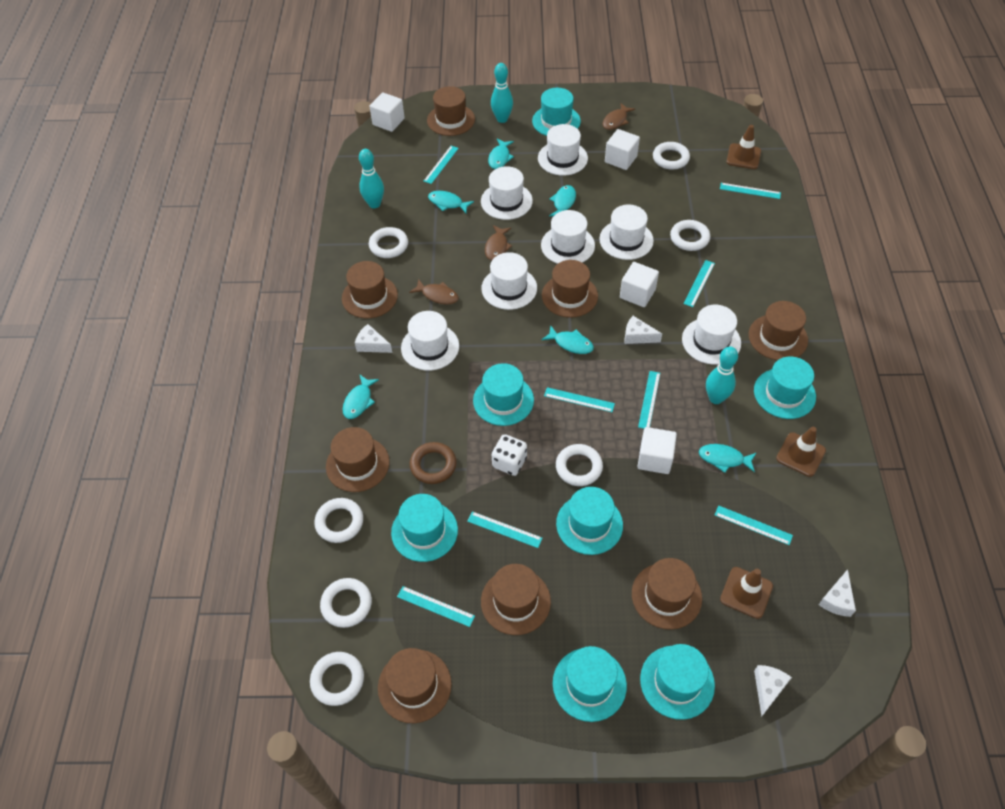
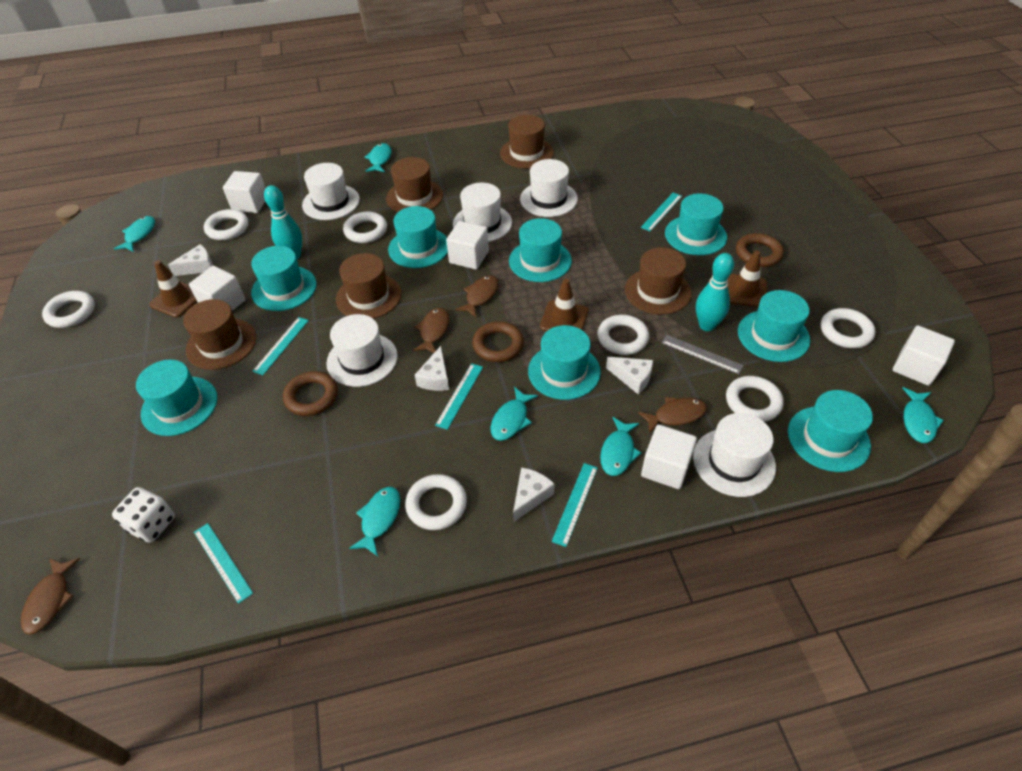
brown fish: [409,279,459,305] [485,225,512,260] [603,103,635,130] = 3 -> [21,558,80,635] [413,308,449,353] [455,275,499,317] [638,397,707,433] = 4
brown hat: [326,427,390,492] [342,261,398,318] [378,648,452,723] [427,86,475,136] [481,564,551,635] [542,260,598,318] [632,558,702,630] [749,301,808,360] = 8 -> [183,299,256,370] [336,253,401,319] [386,157,443,212] [500,115,554,168] [625,247,692,315] = 5
brown ring: [410,442,457,484] = 1 -> [283,371,338,416] [472,322,524,362] [736,233,784,267] = 3
grey ruler: none = 0 -> [661,335,744,374] = 1
turquoise bowling pin: [359,149,384,208] [491,63,513,123] [706,346,738,404] = 3 -> [264,185,302,259] [696,253,734,331] = 2
turquoise hat: [391,494,458,562] [473,363,534,426] [532,88,581,136] [553,646,627,722] [556,487,623,555] [640,644,715,720] [754,356,816,419] = 7 -> [136,360,217,436] [251,246,316,311] [388,206,448,268] [509,218,572,282] [528,325,601,400] [665,193,727,255] [738,290,810,362] [788,390,873,472] = 8
turquoise ruler: [397,586,475,627] [424,146,459,184] [467,511,542,548] [544,387,615,412] [638,371,660,429] [683,260,715,307] [715,505,793,545] [720,183,781,199] = 8 -> [194,523,253,604] [252,317,309,375] [435,363,483,430] [552,463,598,547] [641,193,682,231] = 5
white cube: [369,92,405,132] [605,129,640,170] [620,262,659,307] [637,427,677,474] = 4 -> [189,266,245,311] [223,171,265,213] [446,221,489,270] [641,424,697,489] [893,326,955,386] = 5
white hat: [401,311,459,371] [481,166,533,220] [481,252,537,310] [538,124,588,176] [541,210,595,264] [599,205,654,260] [682,305,741,365] = 7 -> [302,163,360,220] [326,314,398,387] [453,183,512,242] [520,159,578,217] [693,413,776,497] = 5

